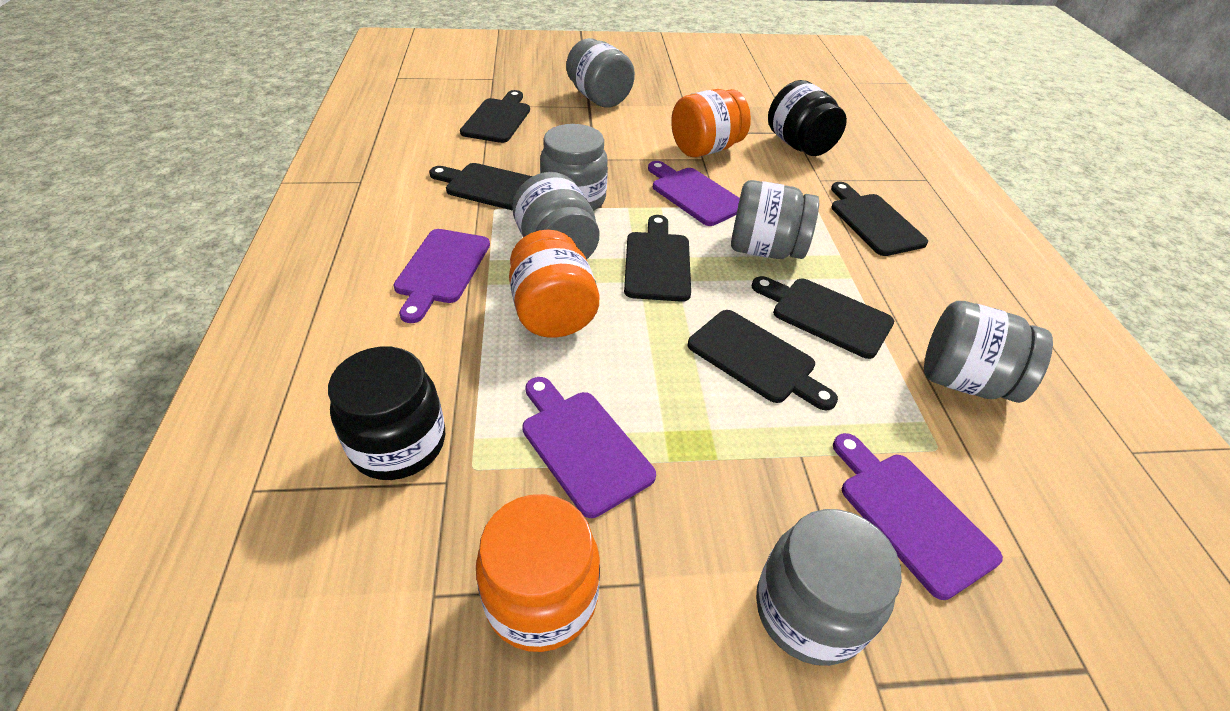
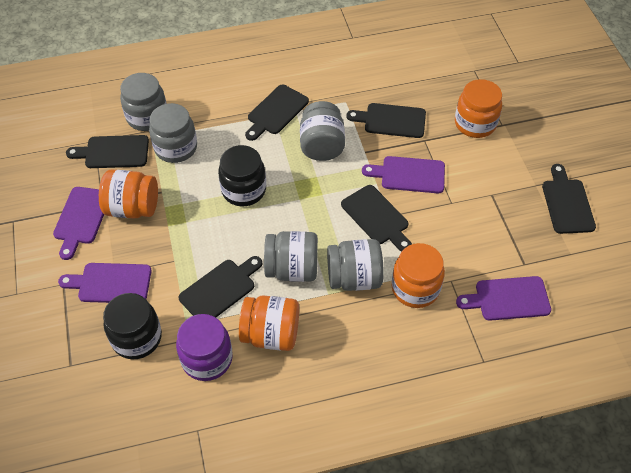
grey jar: [512,172,599,259] [540,124,608,211] [566,38,635,107] [731,180,819,259] [756,509,902,666] [924,301,1053,403] = 6 -> [120,73,167,131] [149,103,197,163] [264,231,318,282] [300,101,345,161] [327,239,384,291] = 5
orange jar: [476,494,600,652] [509,230,599,337] [671,89,751,157] = 3 -> [99,169,158,219] [239,295,299,351] [392,243,445,308] [455,79,502,138] = 4
purple jar: none = 0 -> [176,314,233,381] = 1

